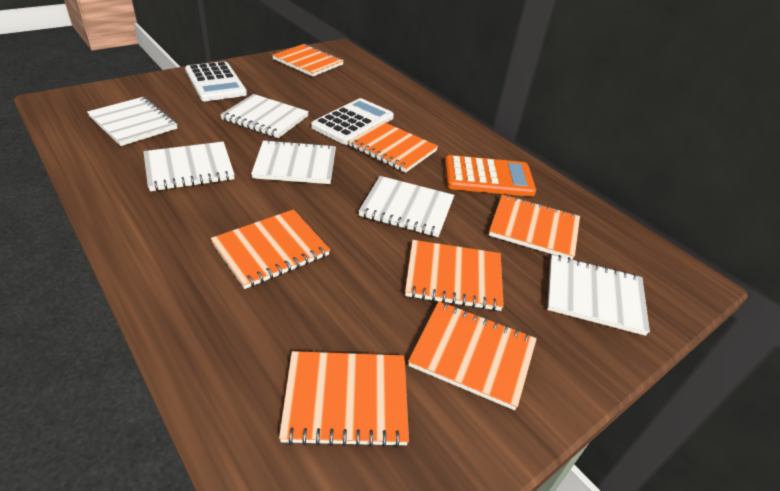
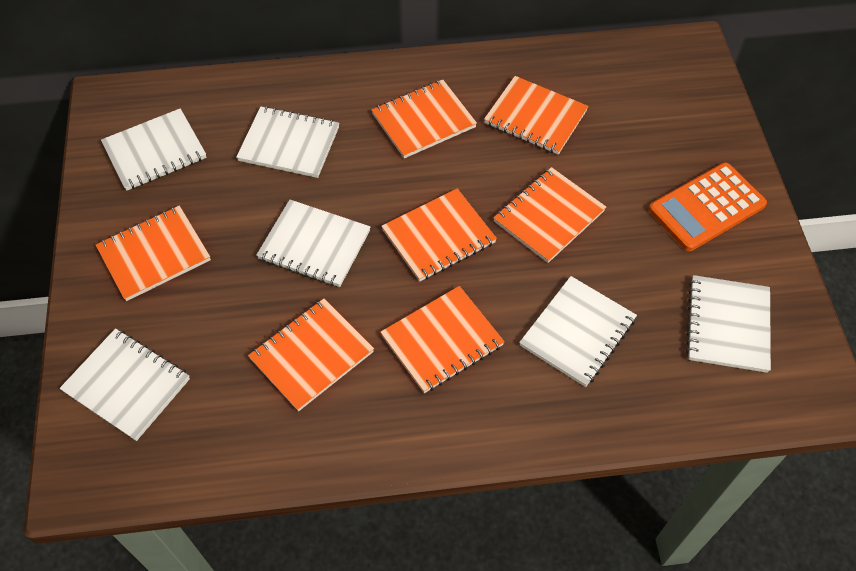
white calculator: [185,61,247,101] [311,98,394,145] = 2 -> none = 0

